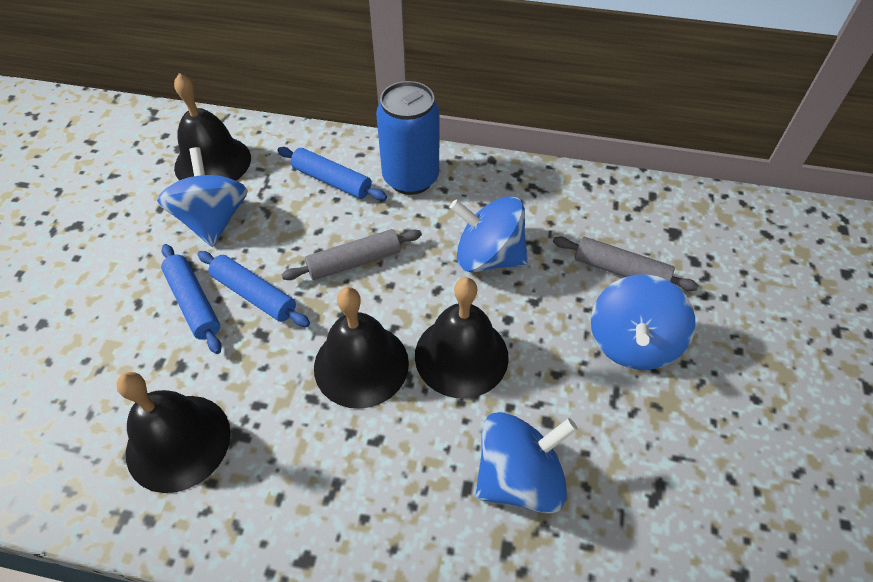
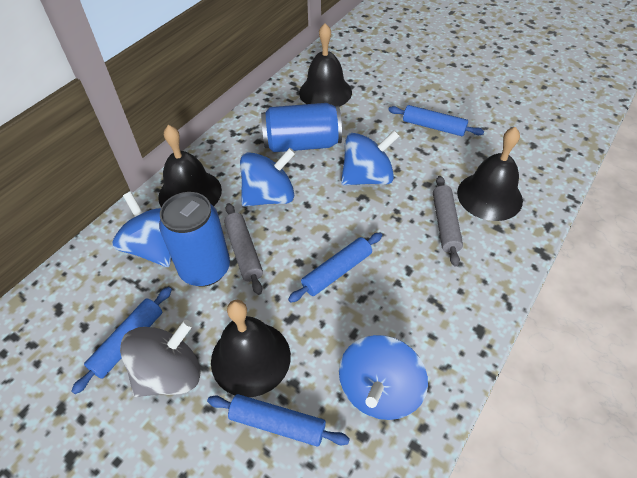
blue can: [376,81,440,195] = 1 -> [159,192,230,287] [261,103,342,152] = 2
blue rolling pin: [161,244,222,354] [197,251,310,327] [278,147,387,200] = 3 -> [72,287,172,394] [207,394,350,446] [288,232,382,303] [388,105,484,136] = 4
grey spinning top: none = 0 -> [120,320,201,397] = 1

